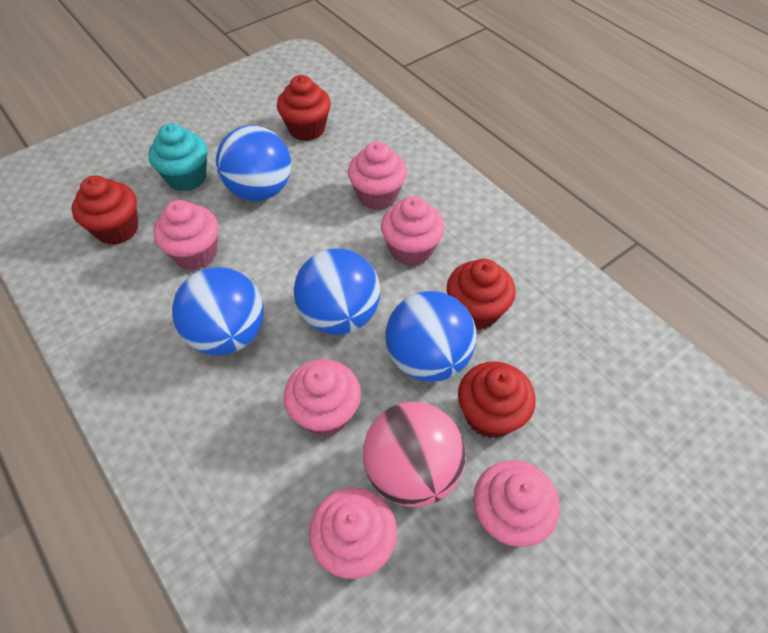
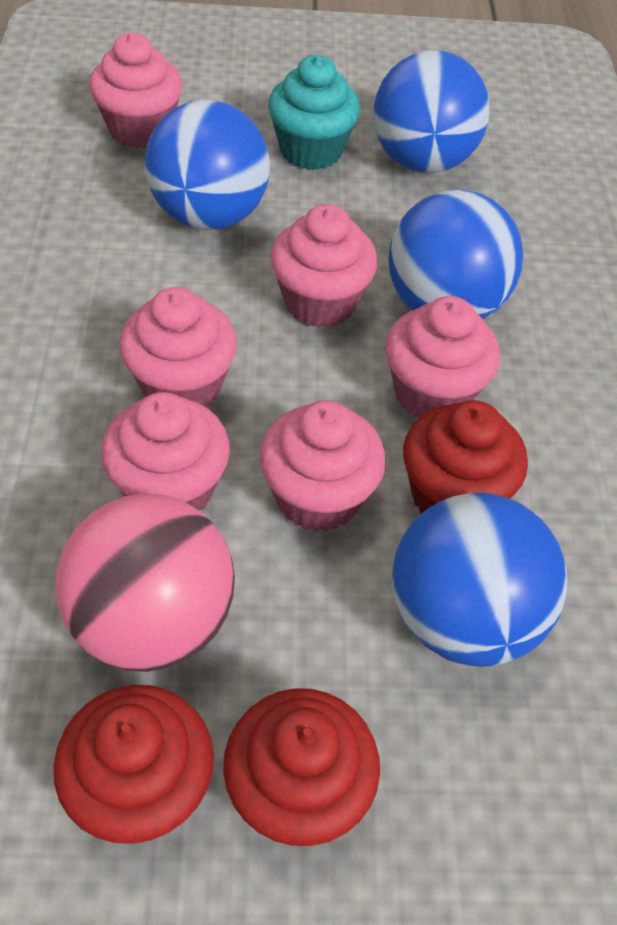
red cupcake: [72,175,138,245] [277,75,331,141] [447,259,516,330] [458,361,536,438] = 4 -> [53,685,214,844] [223,688,380,846] [403,400,528,514] = 3

